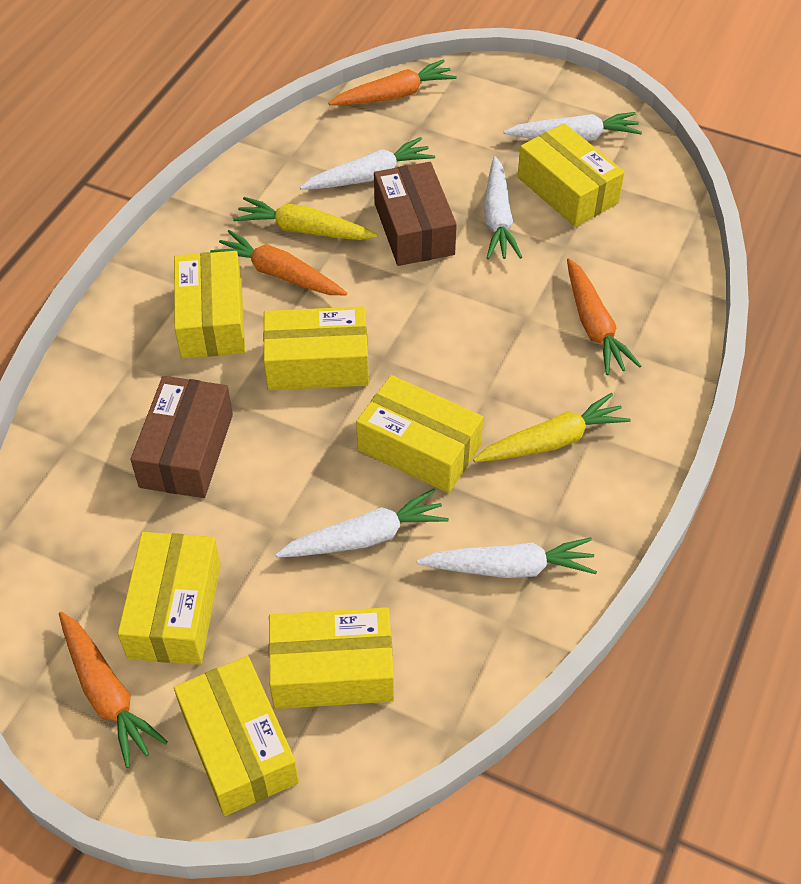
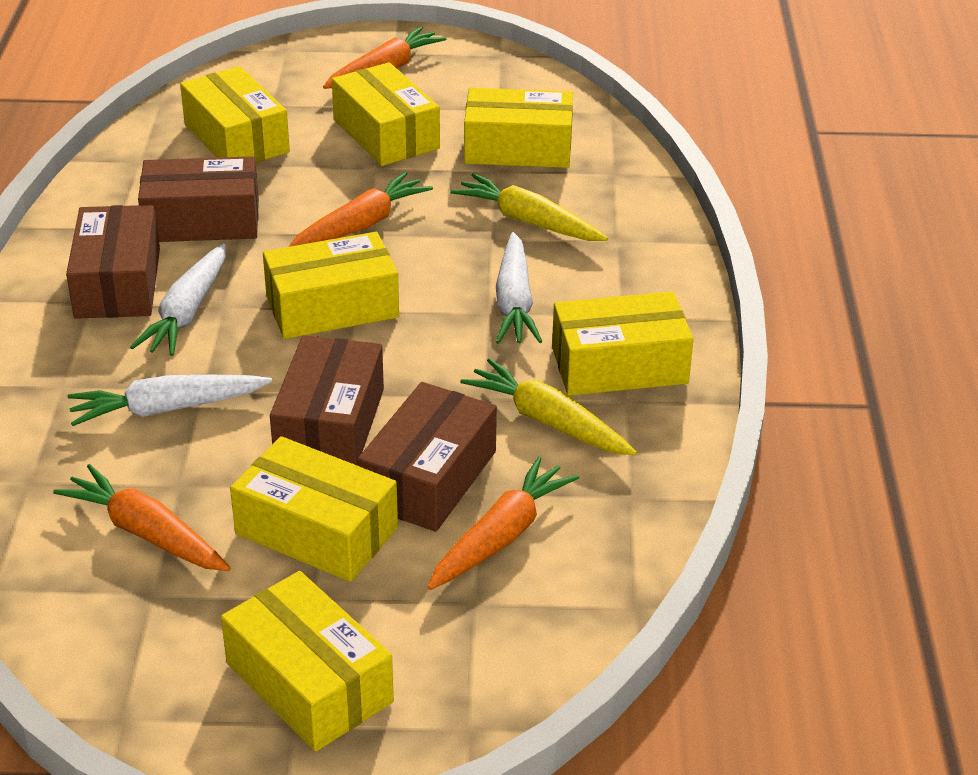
brown box: [131,376,233,498] [374,162,457,266] = 2 -> [66,205,160,319] [138,156,259,242] [270,335,384,466] [357,382,497,532] = 4
white carrot: [276,488,449,557] [300,137,435,190] [417,537,597,578] [484,156,522,259] [504,112,642,141] = 5 -> [67,375,272,426] [130,243,225,356] [496,232,542,344] = 3

